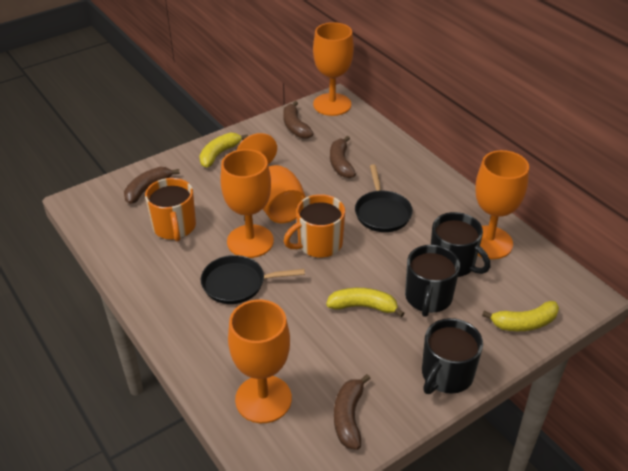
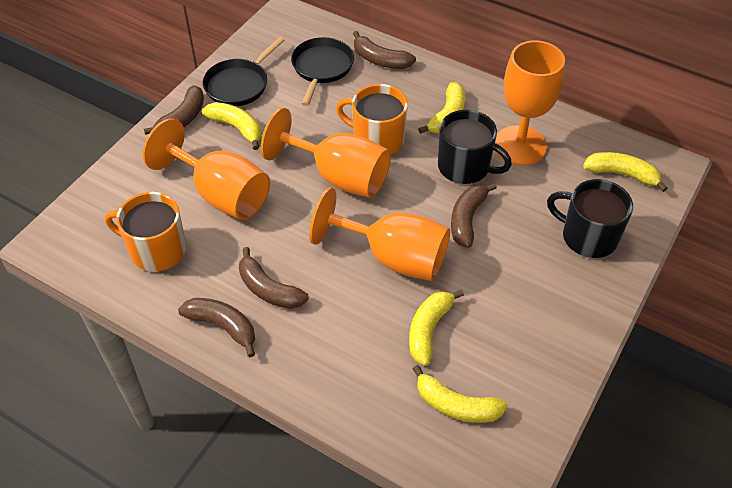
black mug: [405,245,460,317] [422,318,483,394] [431,212,490,277] = 3 -> [438,110,512,184] [547,179,633,258] = 2
brown banana: [124,167,180,204] [283,101,314,139] [330,136,356,178] [334,374,371,450] = 4 -> [144,85,204,135] [178,298,255,357] [239,247,309,309] [353,31,416,69] [451,183,497,248] = 5
orange goblet: [220,149,274,258] [228,300,292,423] [237,133,306,223] [313,22,354,116] [476,150,529,259] = 5 -> [143,118,270,220] [261,107,391,198] [309,187,450,281] [495,40,565,166] = 4
yellow banana: [199,132,248,168] [326,288,405,317] [482,301,559,331] = 3 -> [202,102,262,150] [409,290,464,366] [412,365,508,423] [418,82,465,134] [583,152,668,192] = 5

